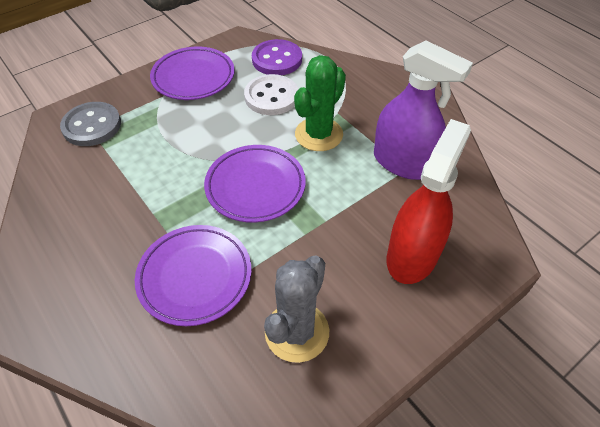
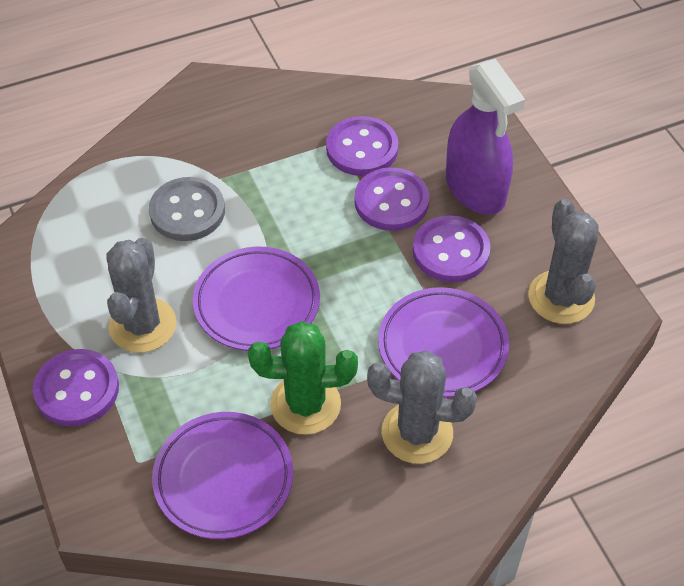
grey cactus: [264,255,329,363] = 1 -> [106,238,176,353] [367,350,477,464] [528,199,599,324] = 3
purple button: [252,39,302,75] = 1 -> [33,349,119,426] [326,116,399,176] [355,167,429,231] [413,215,490,282] = 4
red spray bottle: [387,119,471,284] = 1 -> none = 0
white button: [244,74,298,115] = 1 -> none = 0

